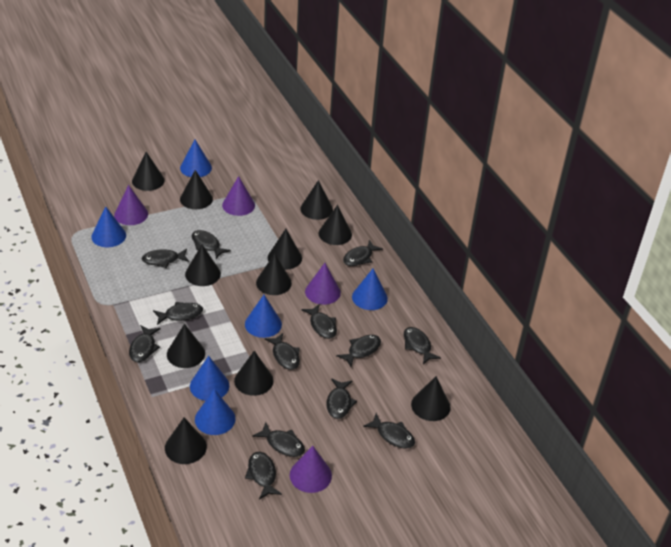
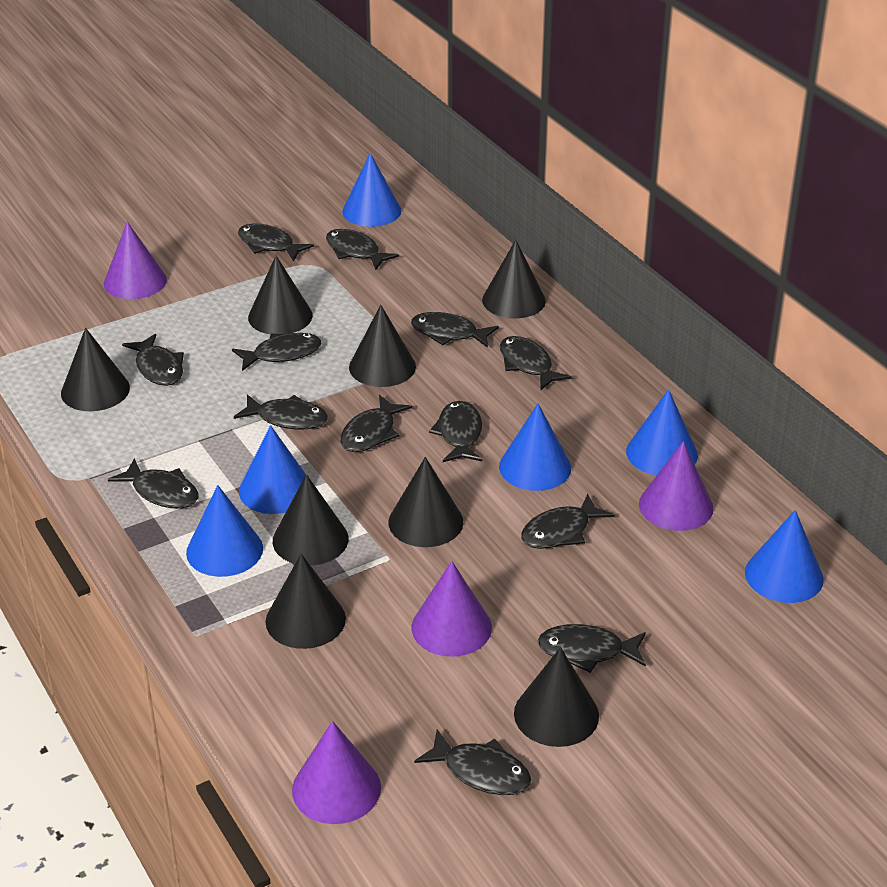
black cone: [132,152,165,191] [165,417,207,464] [167,324,205,368] [180,170,213,209] [185,245,221,286] [234,351,273,396] [256,253,292,295] [268,229,302,270] [300,180,333,220] [319,205,352,245] [411,376,451,421] = 11 -> [61,328,130,411] [248,256,313,334] [266,554,346,649] [273,474,348,565] [349,305,416,387] [388,457,463,547] [482,240,546,318] [514,647,599,747] = 8

